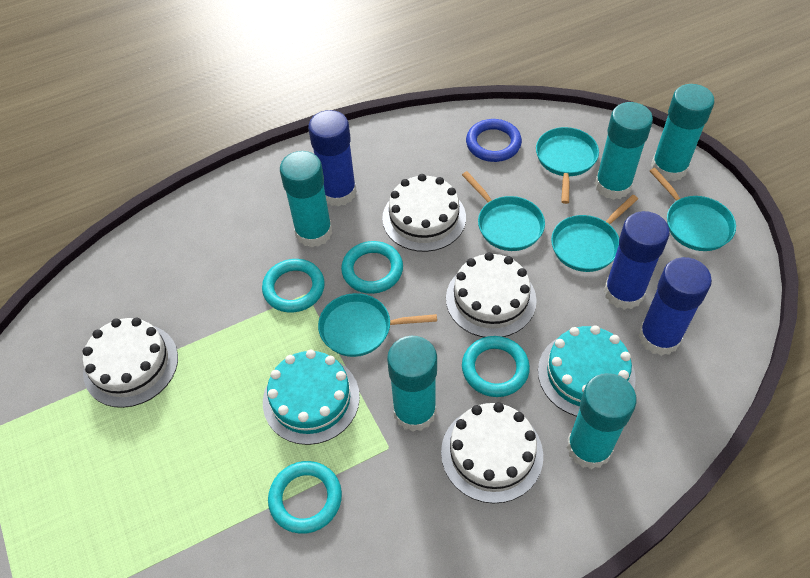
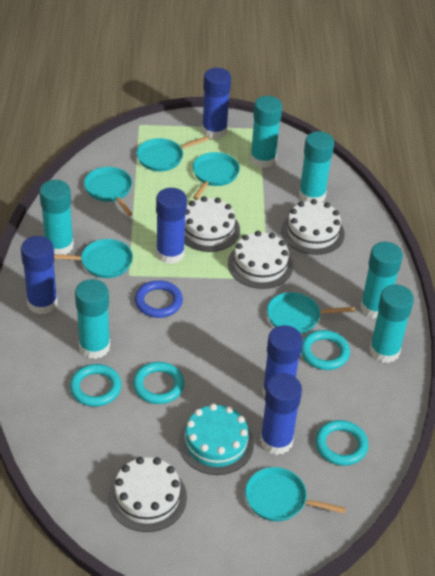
blue glue stick: [308,110,357,207] [604,211,670,310] [638,257,712,356] = 3 -> [21,236,58,314] [156,188,187,264] [202,68,231,139] [260,373,302,455] [262,325,303,398] = 5
turquoise cake: [263,350,360,445] [538,325,636,417] = 2 -> [178,404,254,475] = 1
turquoise glue stick: [280,151,332,248] [387,336,437,432] [567,373,637,469] [595,102,653,200] [651,84,715,181] = 5 -> [39,180,74,255] [75,279,110,359] [250,96,282,168] [299,131,334,202] [360,242,403,318] [370,284,414,363] = 6
turquoise pan: [318,293,437,357] [462,171,545,251] [536,127,599,204] [551,195,638,272] [650,168,736,251] = 5 -> [54,239,133,278] [84,167,133,216] [136,136,209,171] [193,152,240,200] [245,467,346,521] [267,292,355,334] = 6

